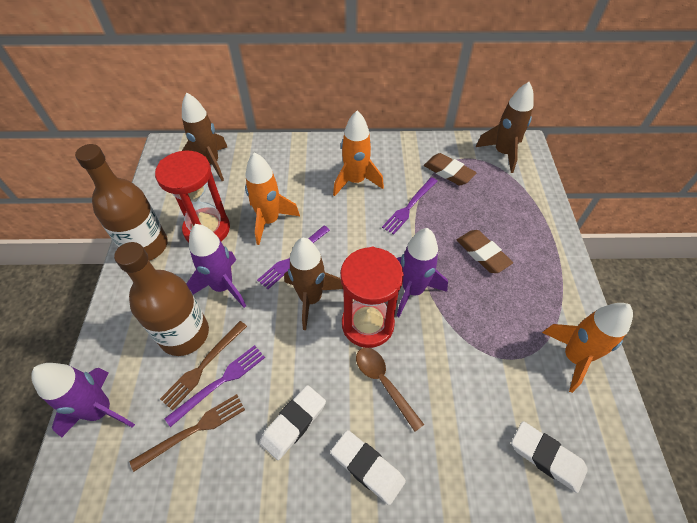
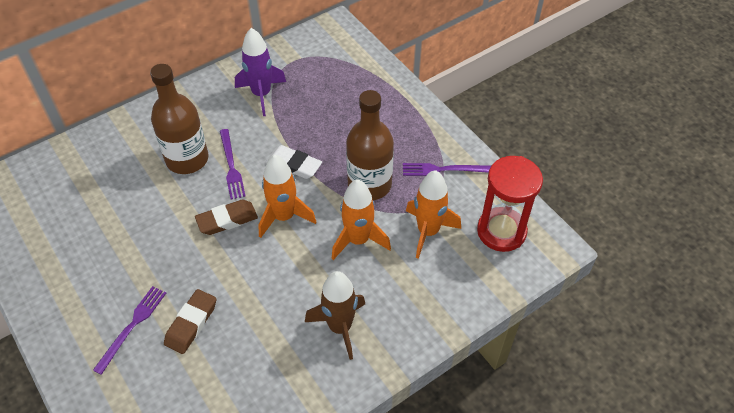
brown fork: [130,394,245,472] [160,321,247,411] = 2 -> none = 0
brown rocket: [182,93,227,181] [284,237,343,330] [476,82,534,173] = 3 -> [305,271,365,360] = 1
brown spoon: [356,348,424,432] = 1 -> none = 0
purple rocket: [31,363,135,438] [186,224,246,308] [397,228,448,317] = 3 -> [235,28,286,116] = 1
red hourglass: [155,151,230,243] [340,247,404,348] = 2 -> [477,156,543,252] = 1
white eraser: [260,385,326,460] [331,430,406,505] [511,421,588,493] = 3 -> [266,145,322,179] = 1

